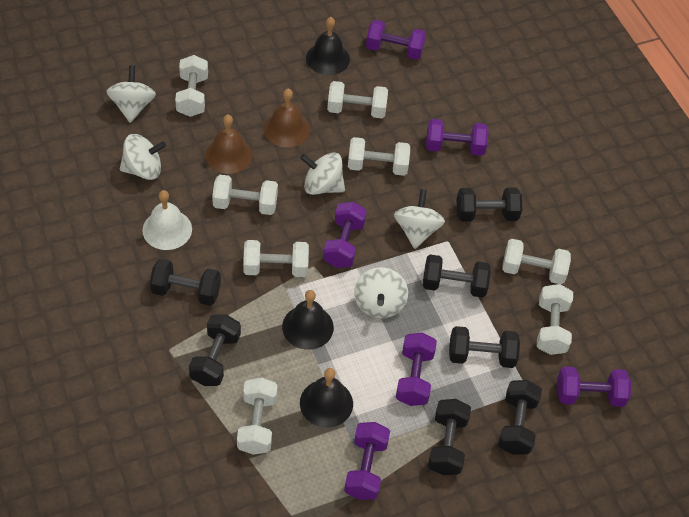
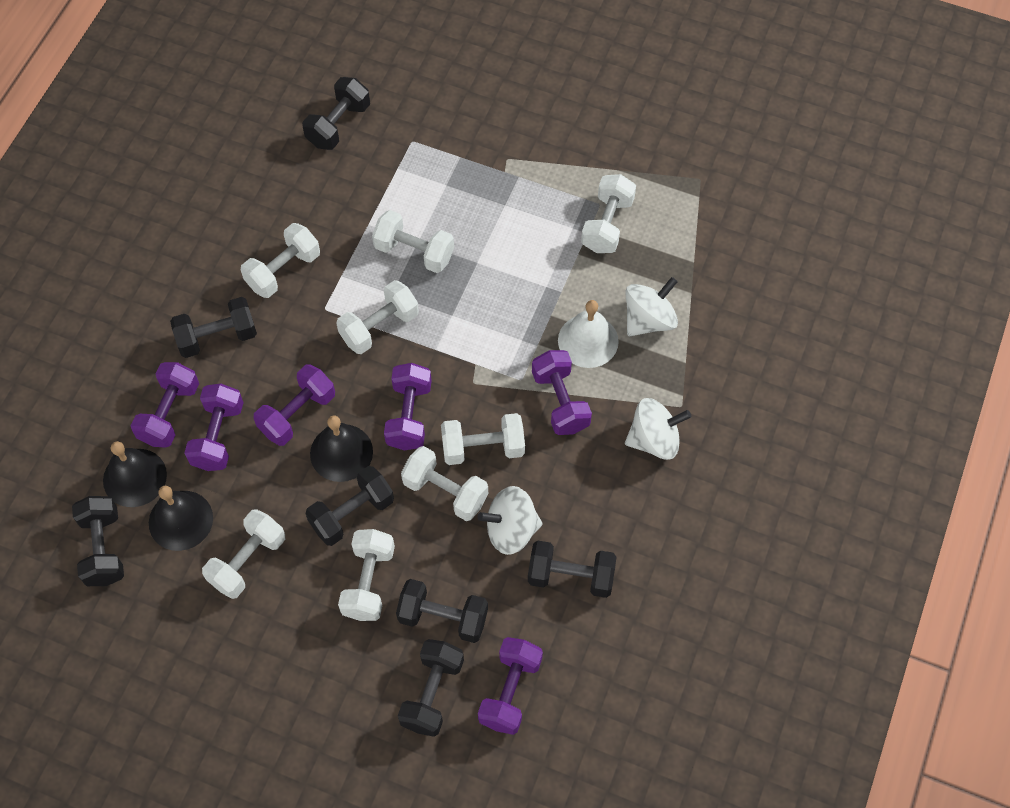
brown bell: [205,115,253,174] [264,89,310,147] = 2 -> none = 0
white spinning top: [106,65,156,123] [120,134,166,180] [300,152,345,195] [354,267,408,318] [394,189,445,249] = 5 -> [478,486,543,555] [625,277,678,336] [625,398,691,460] = 3

